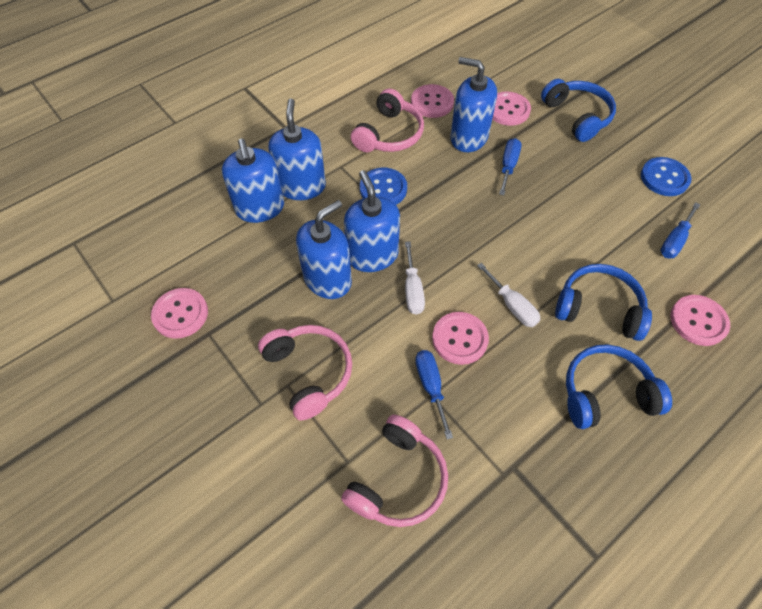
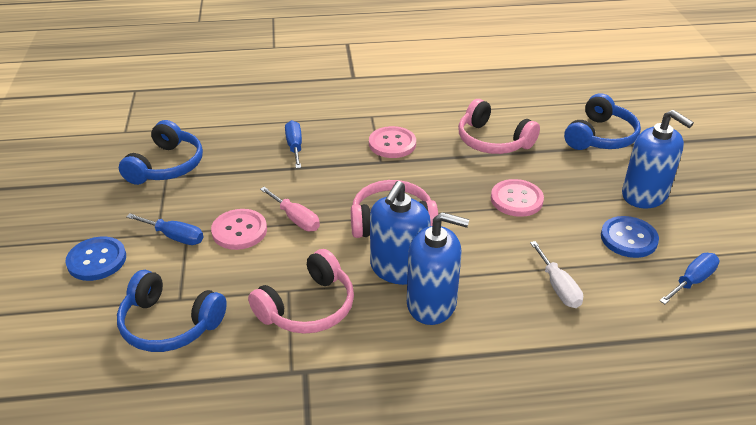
blue soap dispenser: [222,139,284,223] [268,99,326,200] [296,200,352,299] [344,170,400,272] [450,57,497,152] = 5 -> [370,181,431,285] [407,212,469,325] [622,110,694,209] = 3
pink button: [151,288,208,339] [411,84,454,118] [432,312,489,365] [492,92,531,126] [670,295,730,346] = 5 -> [211,209,267,250] [369,126,416,158] [491,179,544,217] = 3
pink screwdriver: none = 0 -> [260,187,320,231] = 1
white screwdriver: [405,241,425,314] [477,263,540,327] = 2 -> [530,241,583,308] = 1

